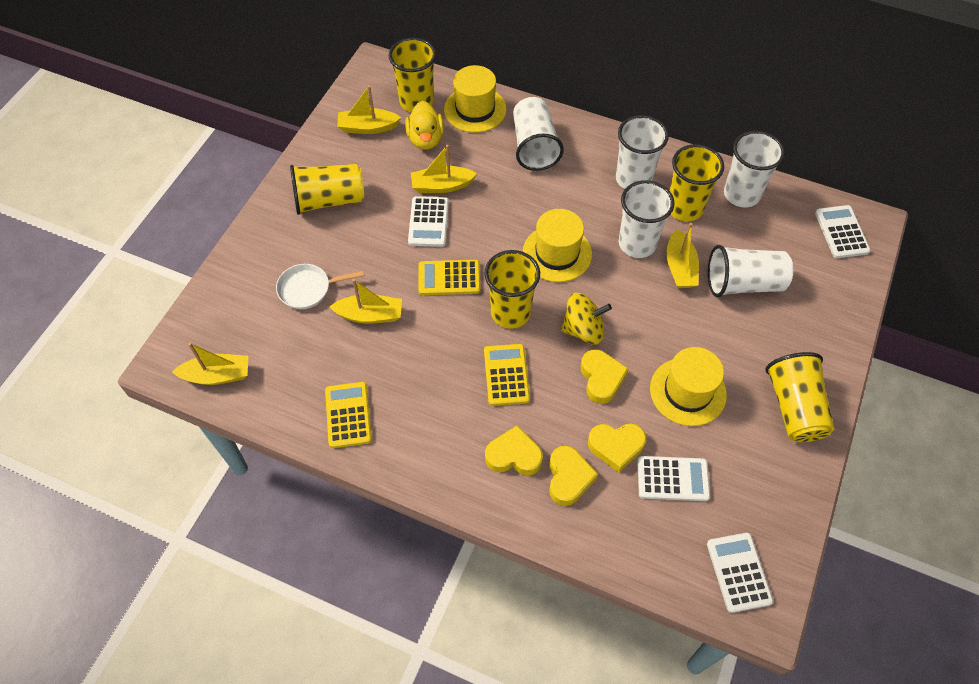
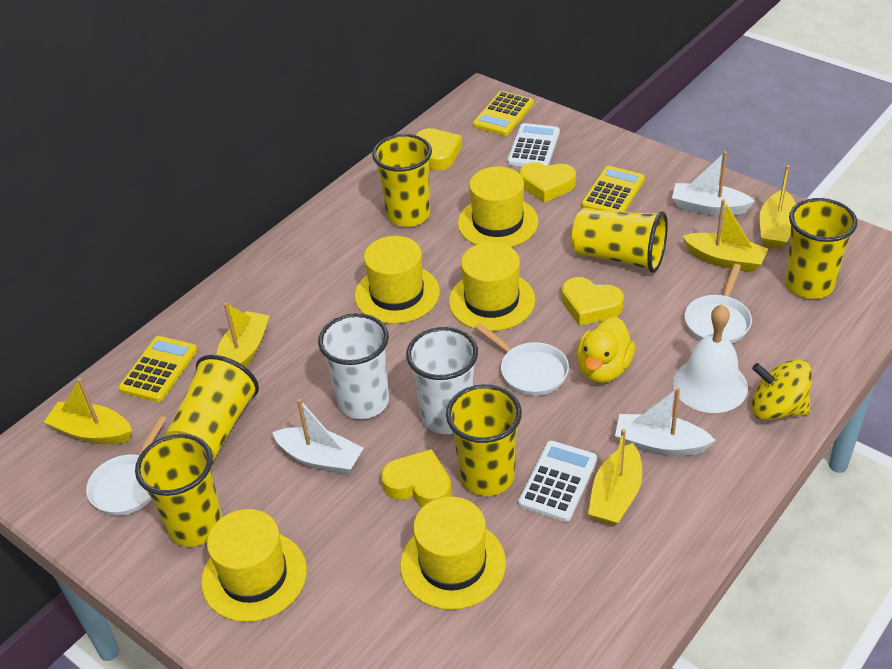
white bell: none = 0 -> [673,304,748,413] = 1
white boat: none = 0 -> [272,398,364,475] [615,387,715,456] [672,151,755,216] = 3
white calculator: [408,196,449,247] [637,456,710,501] [707,533,773,613] [815,205,871,258] = 4 -> [507,123,560,166] [518,441,597,522] = 2
white cup: [513,97,564,171] [616,115,669,189] [618,180,674,258] [708,245,793,297] [724,131,785,208] = 5 -> [318,313,389,419] [406,327,478,434] = 2
white pan: [276,264,365,309] = 1 -> [86,416,167,516] [475,323,569,396] [685,264,752,343] = 3
yellow cup: [290,164,364,215] [389,38,436,112] [484,250,540,329] [669,144,724,221] [765,352,834,442] = 5 -> [135,434,223,547] [165,355,259,462] [372,134,432,227] [446,384,522,496] [572,208,668,273] [785,198,858,299] = 6
yellow hat: [444,65,507,133] [523,209,592,282] [650,347,727,426] = 3 -> [201,509,307,622] [355,236,440,324] [400,497,506,610] [449,242,535,331] [458,167,538,247] = 5

